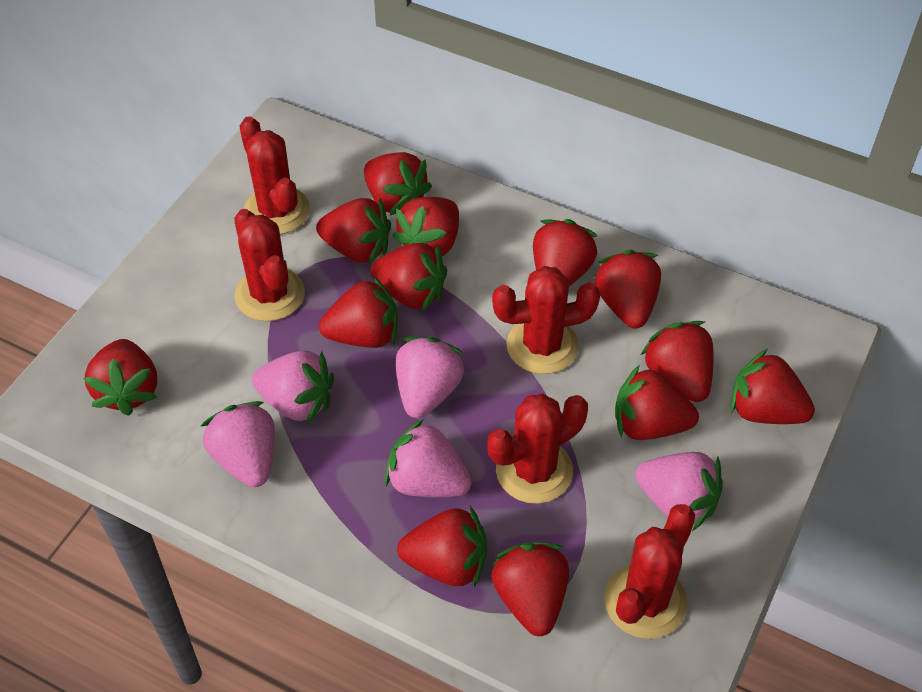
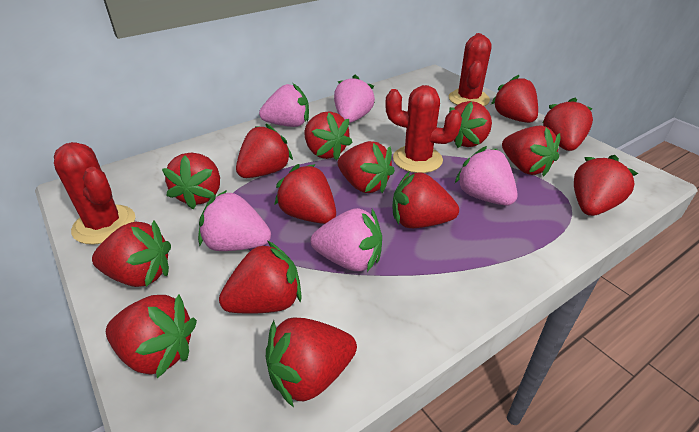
red cactus: [234,209,305,321] [240,116,310,234] [487,393,588,504] [492,266,600,374] [604,504,695,639] = 5 -> [54,142,135,245] [385,85,462,173] [449,33,491,106] = 3
red strawberry: [84,339,157,416] [316,198,391,264] [319,276,398,348] [364,152,432,215] [370,243,447,311] [393,197,459,256] [397,506,487,588] [491,542,569,636] [533,219,597,286] [594,250,661,328] [615,365,699,440] [641,321,714,402] [731,349,815,424] = 13 -> [92,221,171,287] [106,294,197,378] [162,152,220,209] [219,241,302,314] [236,124,293,178] [266,317,357,408] [275,164,336,224] [304,111,353,160] [338,141,395,193] [392,171,459,228] [449,101,492,148] [491,75,538,123] [502,125,561,177] [542,98,593,151] [574,155,638,216] = 15

